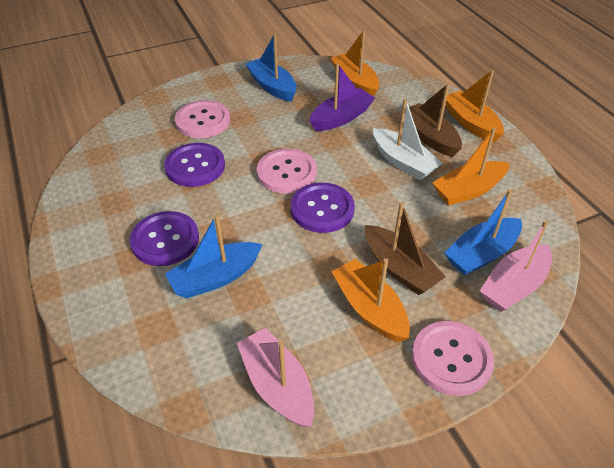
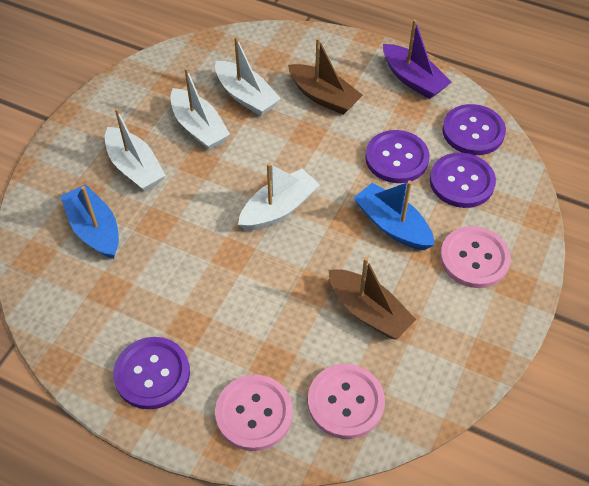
blue boat: [165,214,263,299] [245,34,297,102] [444,189,522,275] = 3 -> [60,184,119,259] [354,181,434,250] = 2
orange boat: [331,30,379,97] [331,258,410,342] [432,128,510,205] [446,70,504,142] = 4 -> none = 0
pink boat: [237,328,314,427] [480,221,552,312] = 2 -> none = 0
purple button: [130,211,199,266] [164,143,225,187] [291,183,355,233] = 3 -> [113,337,190,409] [365,130,430,183] [430,153,496,208] [442,104,506,155] = 4
white boat: [373,98,443,180] = 1 -> [105,108,166,191] [170,67,230,150] [215,36,281,116] [238,163,320,231] = 4

